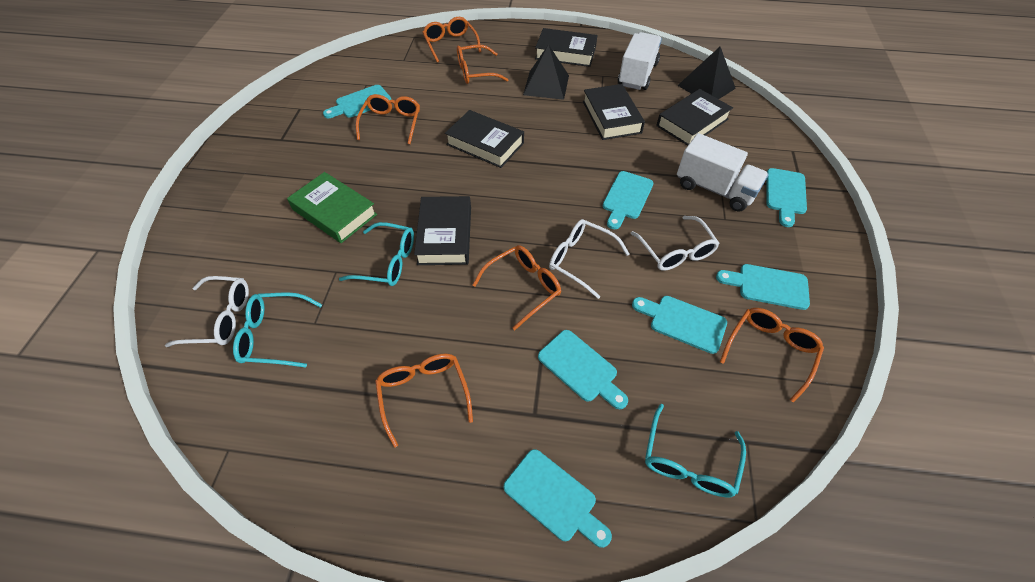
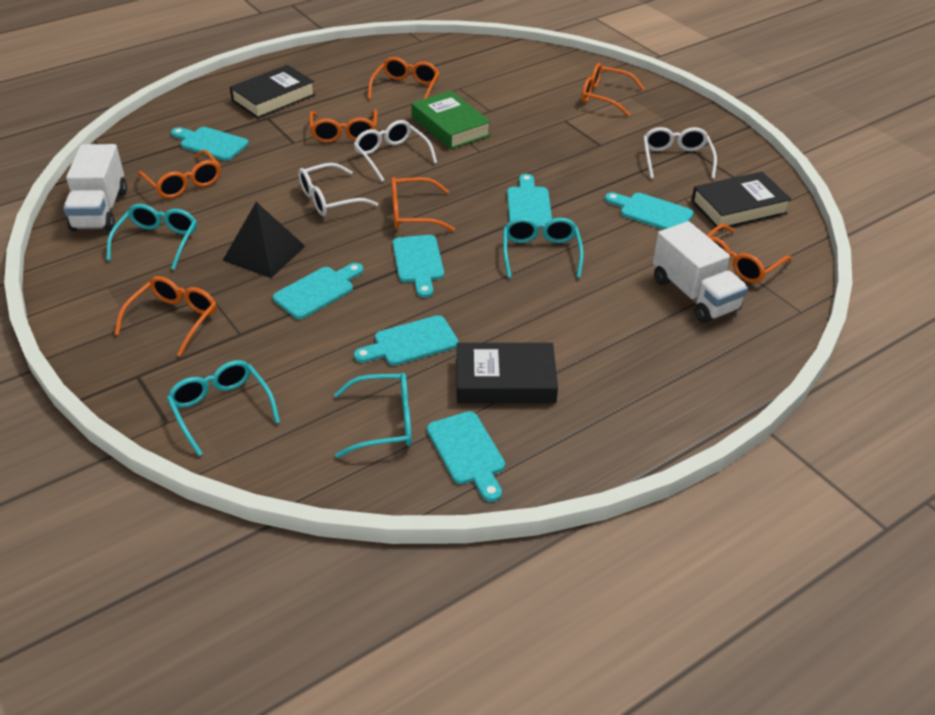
black book: [414,196,471,265] [445,110,524,168] [535,28,597,67] [583,84,645,140] [656,89,733,146] = 5 -> [230,65,315,119] [457,343,558,403] [691,172,792,230] = 3
black pyramid: [523,44,569,100] [677,47,736,99] = 2 -> [222,202,305,278] = 1
orange glasses: [356,94,420,144] [375,354,473,448] [422,17,481,63] [457,45,509,84] [473,245,561,330] [720,308,824,403] = 6 -> [115,276,217,357] [138,150,221,198] [309,109,377,143] [368,57,439,99] [391,177,455,231] [582,63,645,116] [706,224,792,283] = 7
turquoise glasses: [233,292,322,367] [339,222,414,286] [645,404,746,497] = 3 -> [107,204,197,270] [167,360,280,456] [334,373,412,458] [503,218,584,278] = 4

